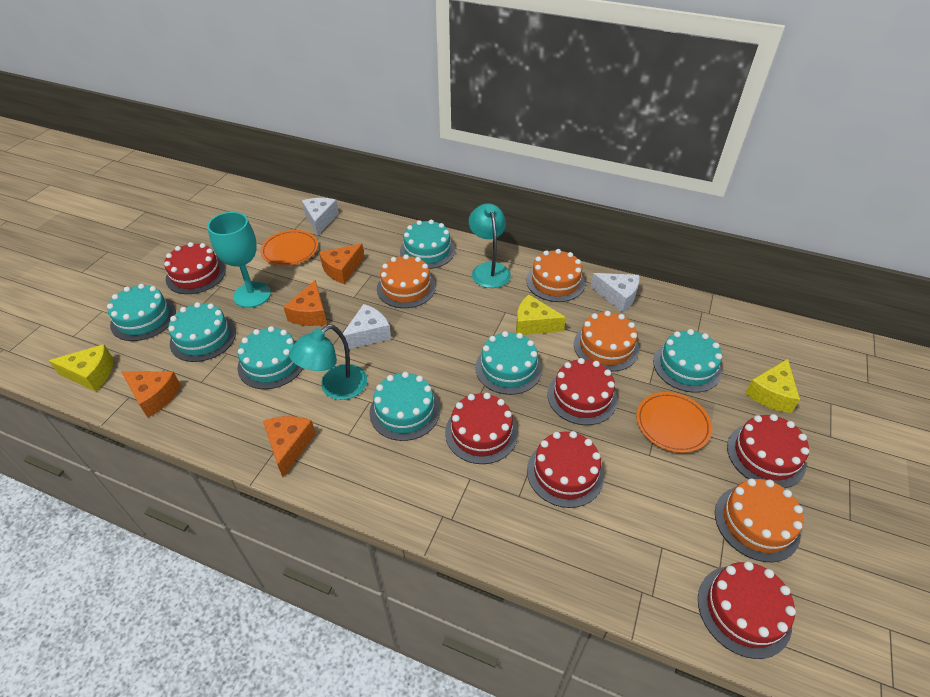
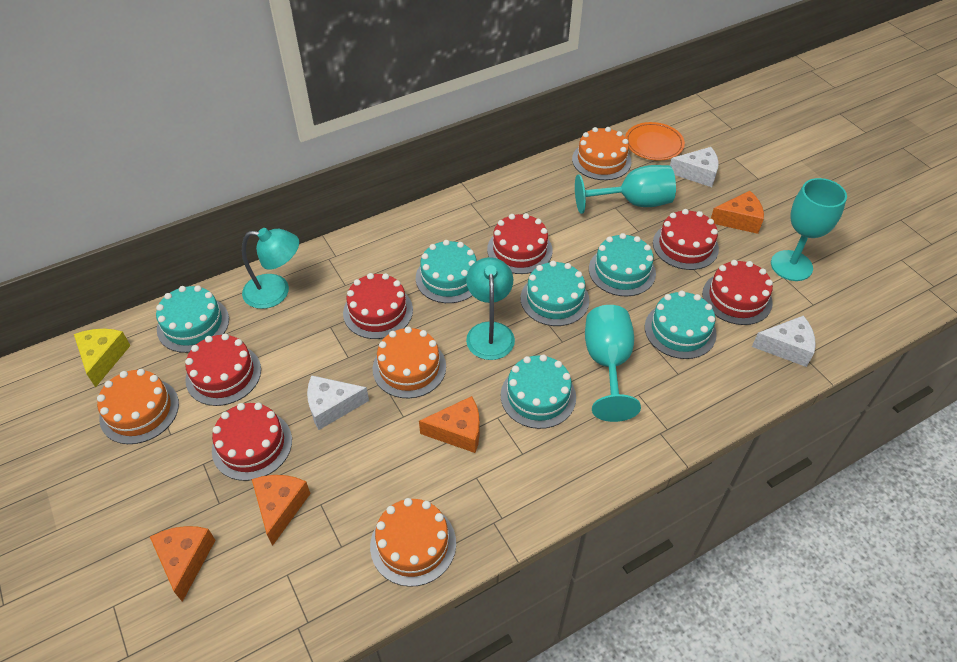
orange plate: [260,230,318,266] [636,392,712,453] = 2 -> [625,122,685,161] = 1
turquoise cake: [107,284,176,341] [168,302,236,362] [237,326,303,389] [370,372,440,441] [400,220,455,269] [475,331,542,395] [653,329,722,393] = 7 -> [156,285,229,353] [416,240,477,303] [501,354,576,429] [521,261,589,326] [589,233,656,297] [645,291,717,359] = 6
turquoise goblet: [207,212,271,308] = 1 -> [575,165,676,214] [585,305,641,422] [771,178,847,281] = 3
yellow cheese: [49,344,113,392] [516,294,566,335] [745,359,800,413] = 3 -> [74,329,131,388] = 1

